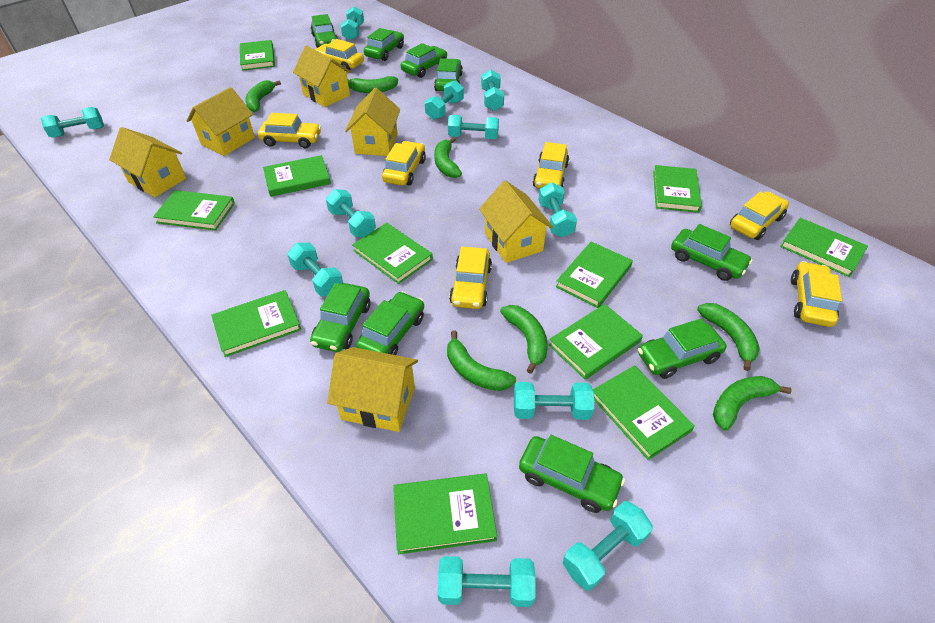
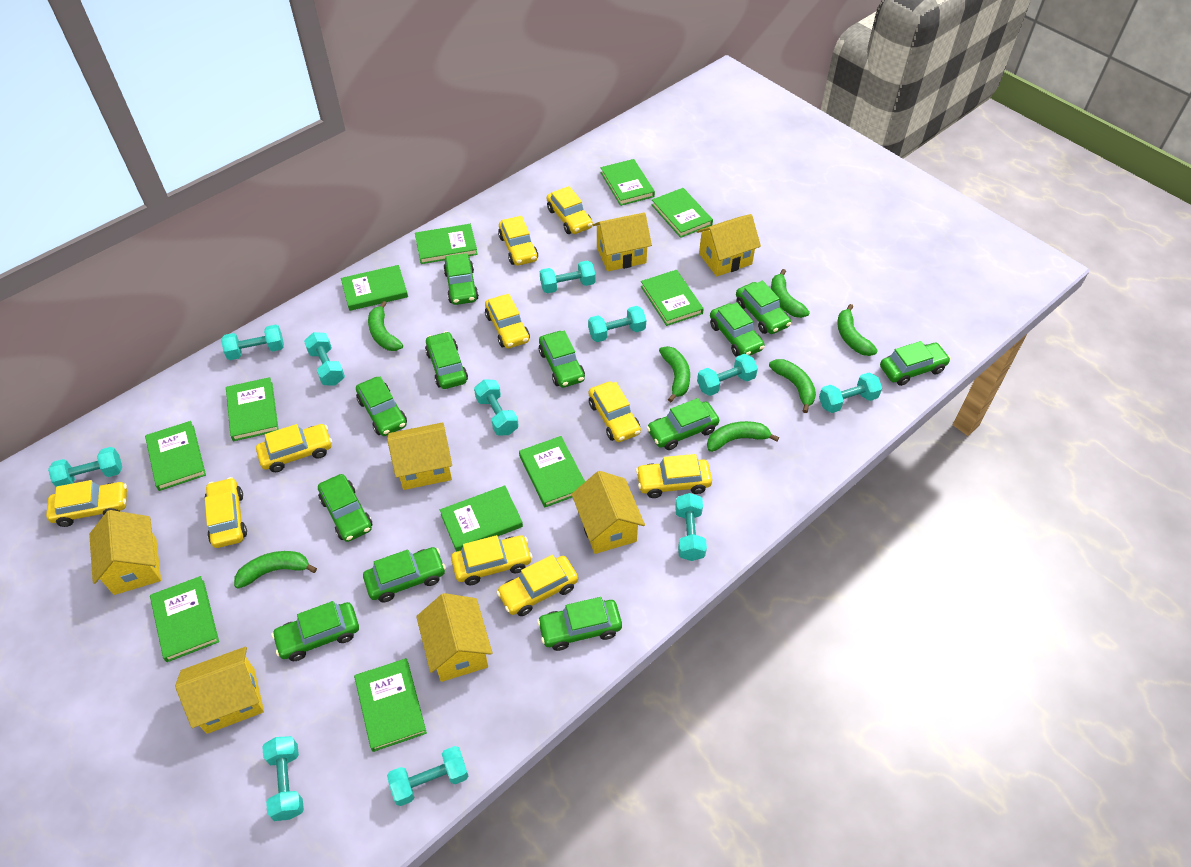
green car: [310,283,370,352] [311,14,338,48] [356,291,424,355] [364,28,404,61] [401,43,447,78] [434,58,463,91] [519,435,625,513] [638,318,727,379] [671,224,753,281] = 9 -> [272,601,359,661] [318,474,372,542] [356,377,407,436] [363,547,446,602] [425,331,468,389] [443,253,479,305] [537,597,622,651] [539,331,585,388] [647,398,719,450] [710,302,765,357] [736,280,791,334] [880,341,951,386] = 12
yellow car: [258,113,321,148] [315,39,364,72] [382,141,426,186] [449,246,492,309] [533,142,569,188] [730,191,789,240] [791,261,842,327] = 7 -> [46,480,127,527] [205,477,247,548] [256,424,332,472] [451,535,532,585] [485,294,530,349] [496,555,578,616] [498,216,538,266] [547,186,593,234] [589,381,641,442] [636,454,712,498] = 10
yellow house: [109,127,186,197] [186,87,255,156] [293,45,351,107] [327,347,418,432] [345,88,400,156] [479,181,553,263] = 6 -> [89,510,161,595] [175,647,264,734] [387,422,452,490] [416,593,493,682] [572,471,645,554] [593,212,652,271] [697,214,761,277] = 7

